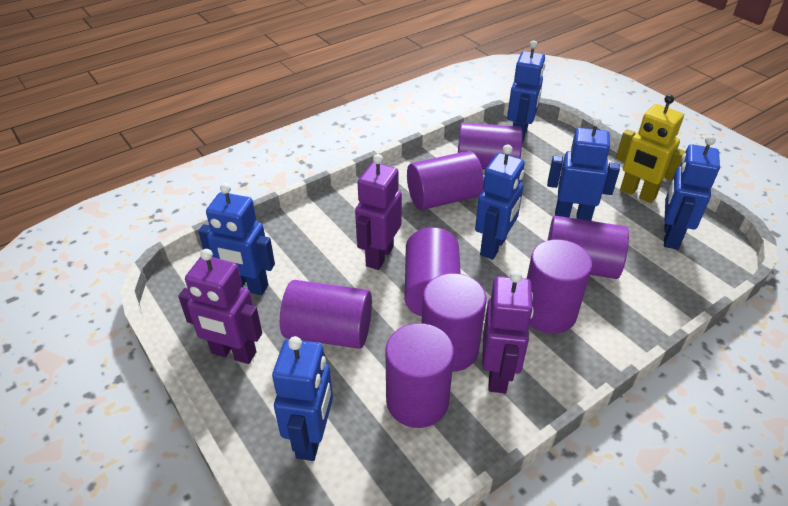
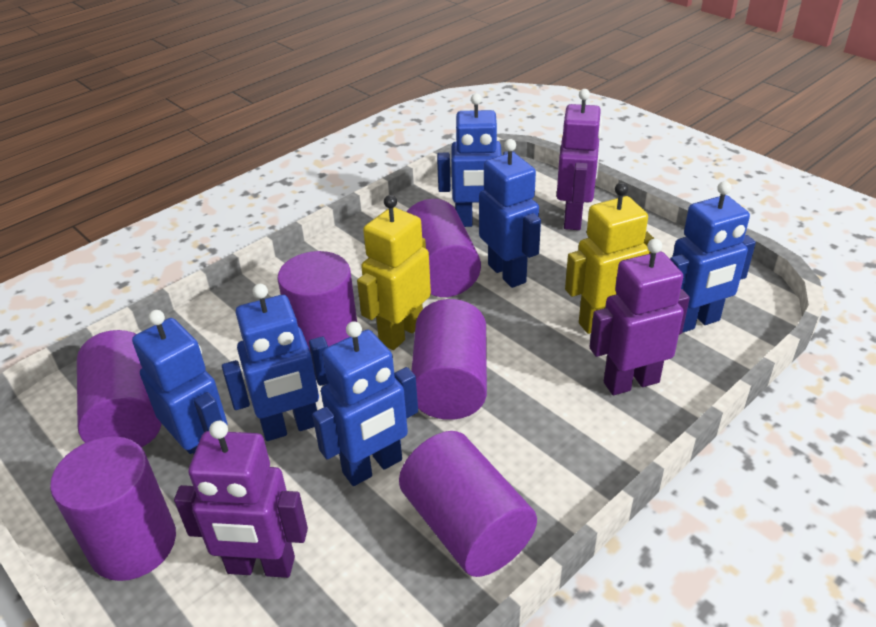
purple cylinder: [280,280,372,349] [385,323,454,428] [405,227,461,316] [407,151,484,210] [422,273,486,372] [458,123,523,170] [527,239,592,333] [548,216,629,279] = 8 -> [50,436,176,581] [77,330,162,447] [277,251,357,350] [399,431,537,577] [406,199,481,297] [411,299,487,420] = 6
yellow robot: [616,95,686,203] = 1 -> [357,195,431,350] [565,182,654,334] = 2

